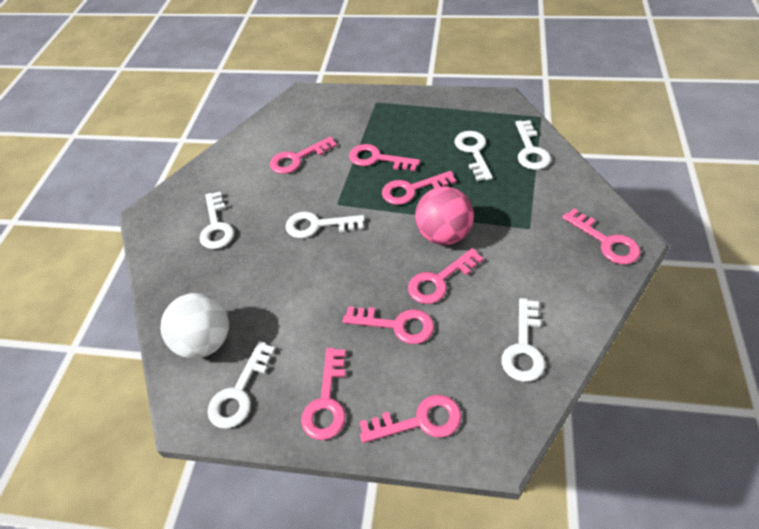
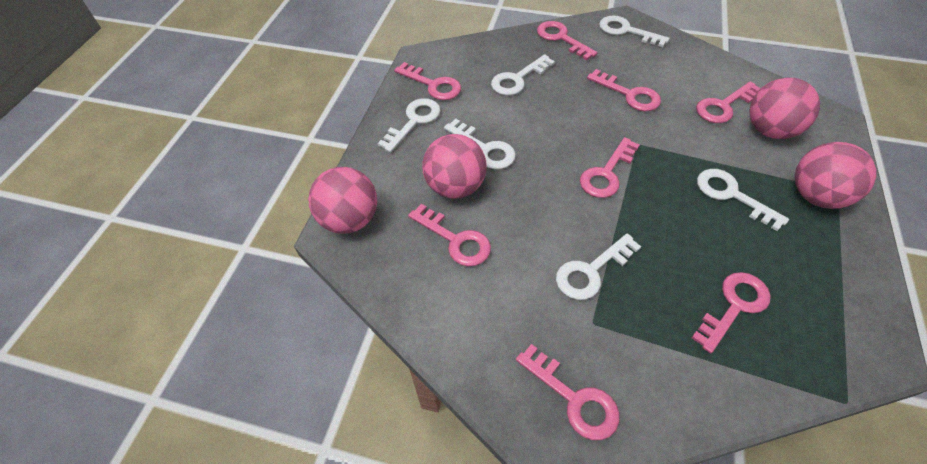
pink ball: [415,186,474,245] = 1 -> [308,167,377,234] [422,134,487,199] [750,77,820,139] [795,142,877,209] = 4
white ball: [160,293,229,359] = 1 -> none = 0

